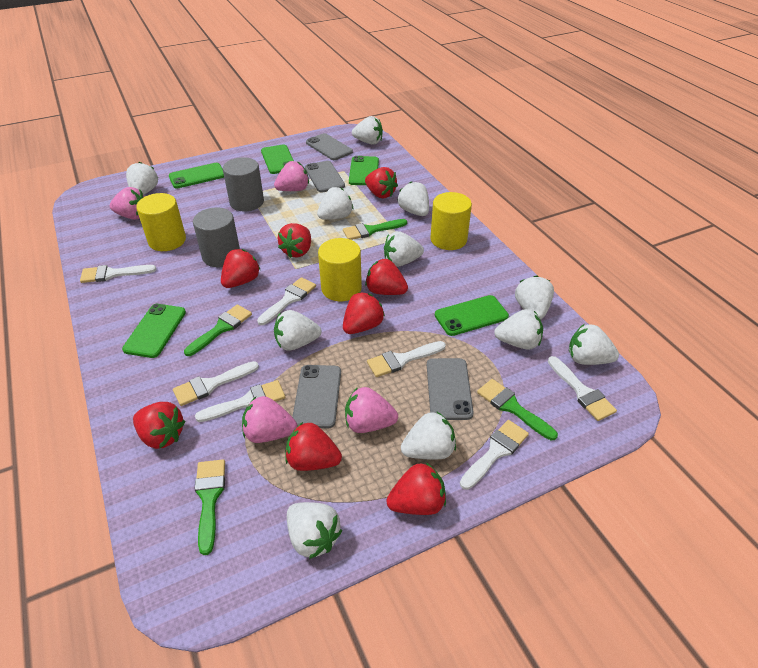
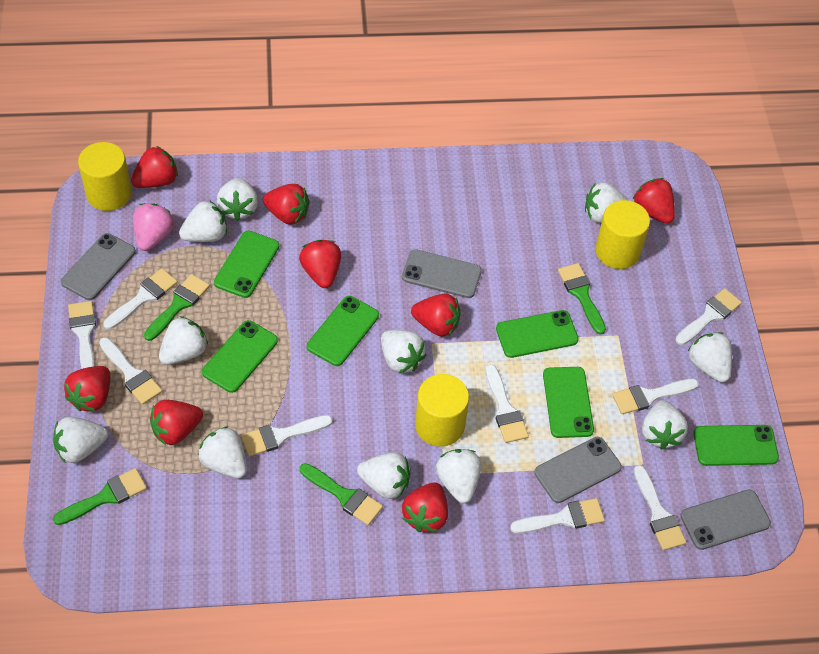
green phone: [122,304,186,358] [169,163,224,188] [261,145,294,174] [349,156,379,185] [435,295,509,336] = 5 -> [202,320,278,393] [214,231,279,298] [307,296,379,366] [496,310,579,358] [543,367,594,438] [693,425,779,466] = 6
grey cylinder: [193,207,240,267] [223,157,264,211] = 2 -> none = 0
pink strawberry: [110,187,145,220] [242,396,297,443] [274,161,309,191] [345,387,398,433] = 4 -> [133,203,174,251] = 1
white brush: [80,265,156,283] [173,361,259,406] [195,380,285,422] [257,277,316,325] [367,341,446,377] [460,420,529,490] [548,356,617,421] = 7 -> [68,301,96,369] [99,337,162,405] [103,268,178,330] [241,415,333,456] [486,364,529,443] [510,498,605,533] [612,379,699,414] [634,465,686,551] [675,288,742,345] = 9

